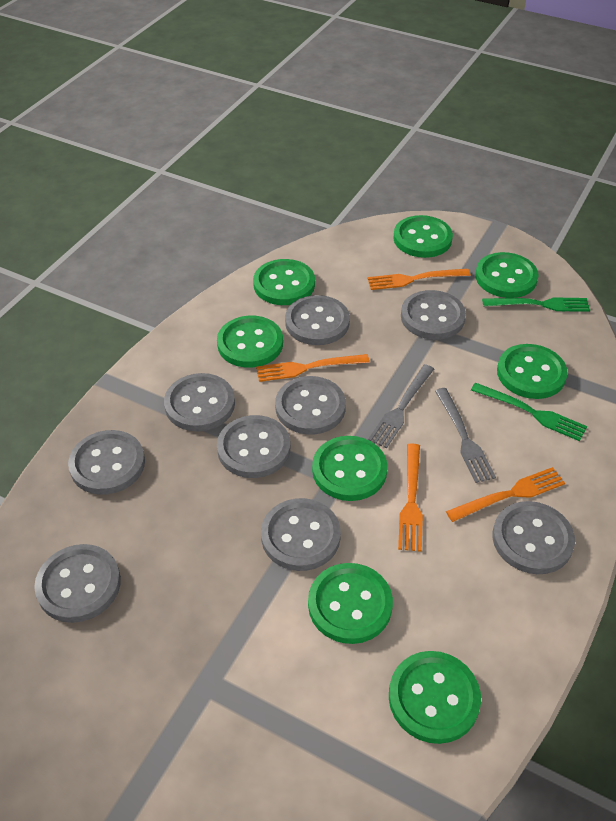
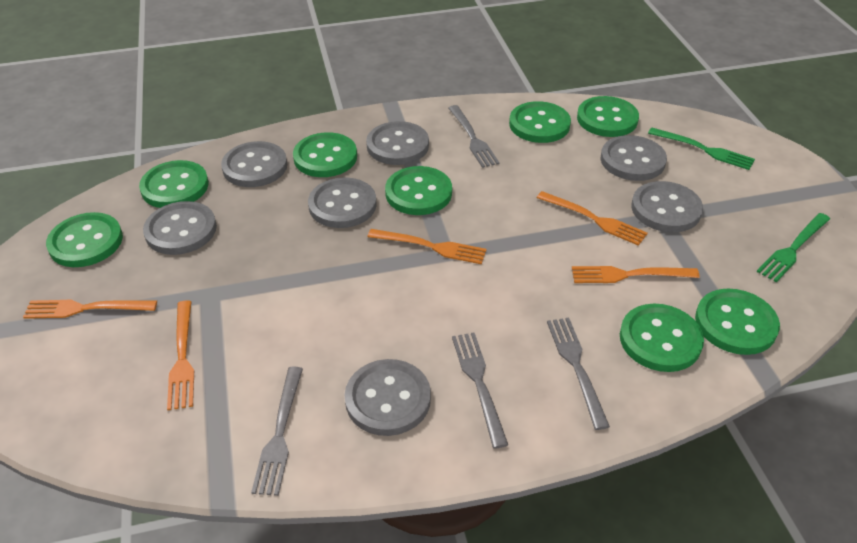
grey button: [34,544,121,623] [68,430,145,495] [164,373,235,431] [217,415,290,478] [261,498,341,571] [275,376,346,435] [285,295,350,345] [401,290,466,340] [492,501,575,574] = 9 -> [143,201,217,255] [221,141,287,187] [308,177,377,228] [345,359,431,436] [366,121,429,165] [601,135,667,181] [631,181,703,232] = 7
grey fork: [368,364,434,448] [435,388,496,483] = 2 -> [251,367,303,496] [448,105,500,168] [452,332,508,449] [547,318,610,430] = 4
orange fork: [256,354,370,382] [367,269,470,290] [398,443,423,552] [446,467,565,522] = 4 -> [23,300,157,319] [167,300,194,410] [367,229,487,264] [537,191,648,246] [572,266,700,283] = 5

